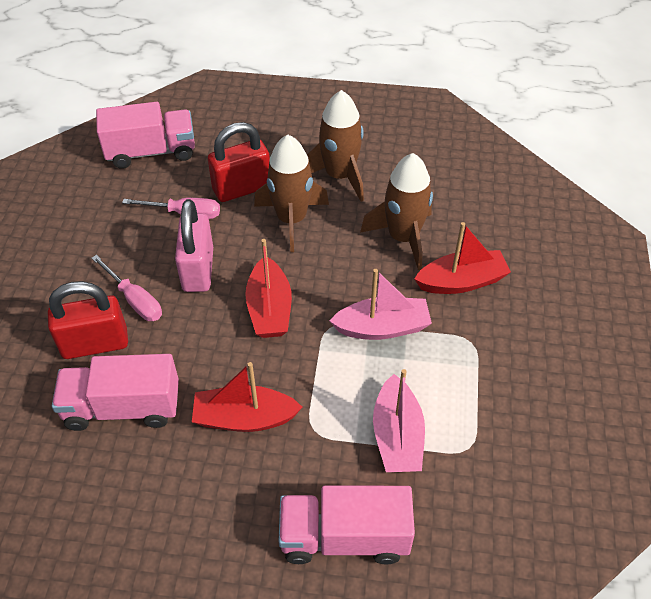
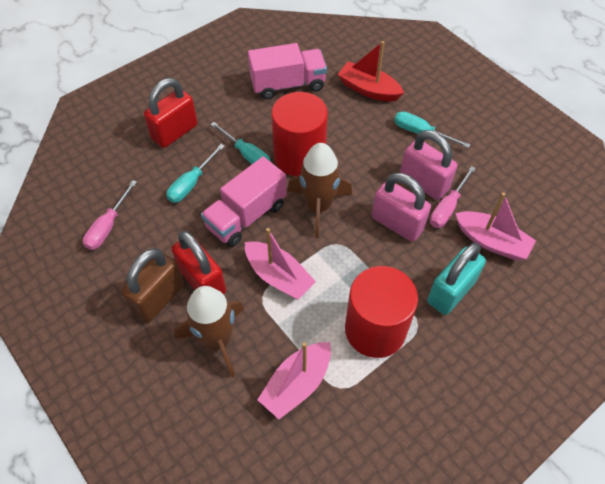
brown padlock: none = 0 -> [121,249,184,323] = 1
brown rocket: [254,135,329,252] [307,90,364,202] [360,153,433,270] = 3 -> [174,286,244,378] [287,143,352,238] = 2
pink boat: [329,269,432,340] [373,369,425,472] = 2 -> [245,228,316,300] [257,342,331,419] [455,192,536,260] = 3
pink padlock: [175,199,213,292] = 1 -> [372,173,431,241] [400,130,457,200] = 2
pink truck: [52,354,179,431] [96,102,195,169] [278,486,415,565] = 3 -> [201,157,287,247] [248,43,327,99] = 2
red boat: [192,362,302,432] [245,239,292,338] [414,222,511,294] = 3 -> [338,41,404,102] = 1
red cylinder: none = 0 -> [271,92,328,177] [345,266,418,358] = 2
turquoise padlock: none = 0 -> [427,243,486,315] = 1
turquoise screwdriver: none = 0 -> [166,144,225,203] [210,122,271,164] [394,111,471,148] = 3

